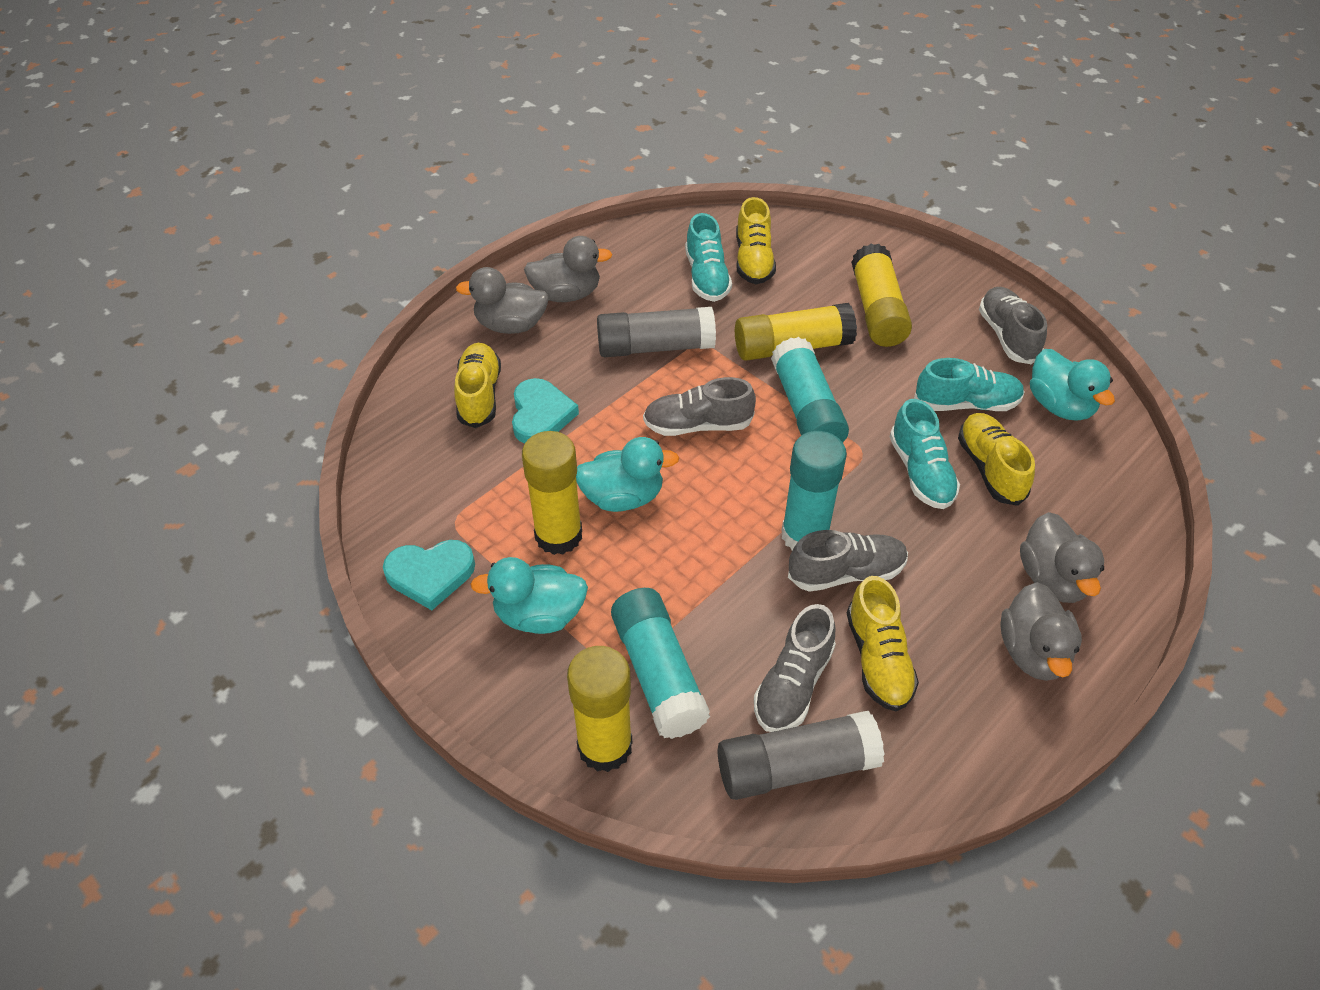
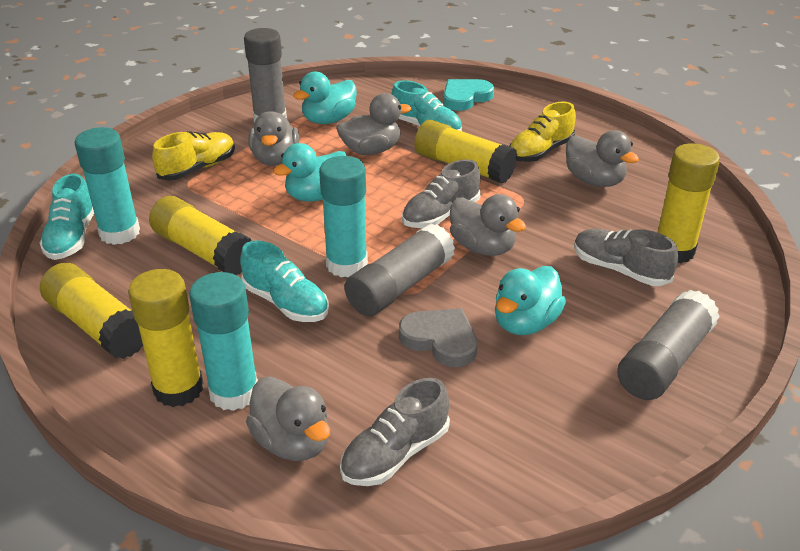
grey duck: [456,267,549,334] [524,236,613,302] [1000,582,1082,681] [1020,512,1104,603] = 4 -> [246,377,330,461] [248,111,299,166] [336,93,411,155] [450,194,526,256] [566,130,639,187] = 5
grey glue stick: [597,307,716,357] [718,711,885,800] = 2 -> [244,28,287,123] [345,223,455,316] [617,289,720,400] = 3
grey heart: none = 0 -> [399,308,478,367] = 1
grey shoe: [643,377,756,436] [754,604,836,732] [788,530,908,592] [979,287,1047,364] = 4 -> [340,378,450,486] [402,159,481,228] [574,229,678,286] = 3
turquoise heart: [383,540,475,610] [512,378,579,443] = 2 -> [443,79,494,111] = 1
yellow glue stick: [522,431,582,555] [567,646,632,772] [735,303,857,361] [851,244,912,347] = 4 -> [40,263,143,359] [128,269,203,407] [149,196,251,275] [415,120,518,184] [658,143,720,263] = 5
yellow shoe: [454,343,501,428] [736,197,776,284] [847,576,919,711] [958,413,1035,506] = 4 -> [152,131,235,181] [509,101,576,162] = 2

